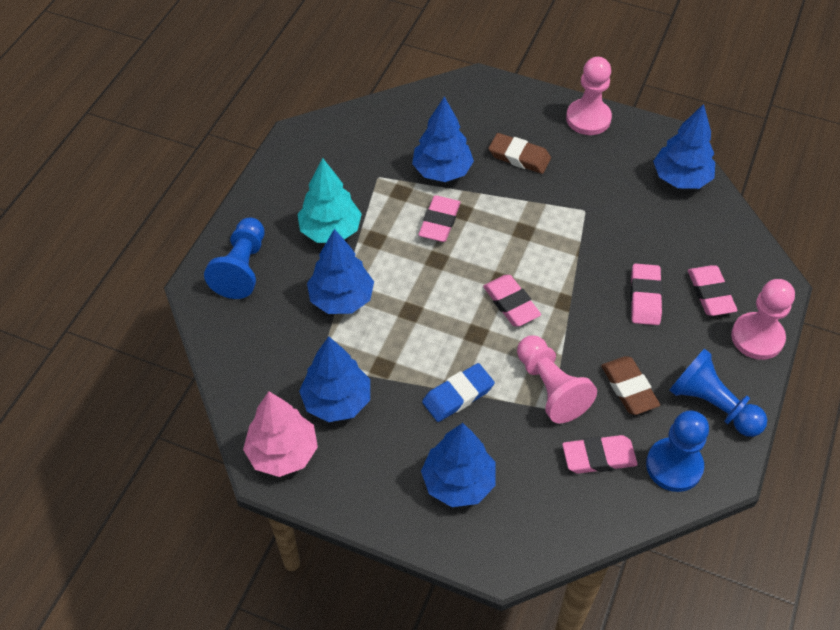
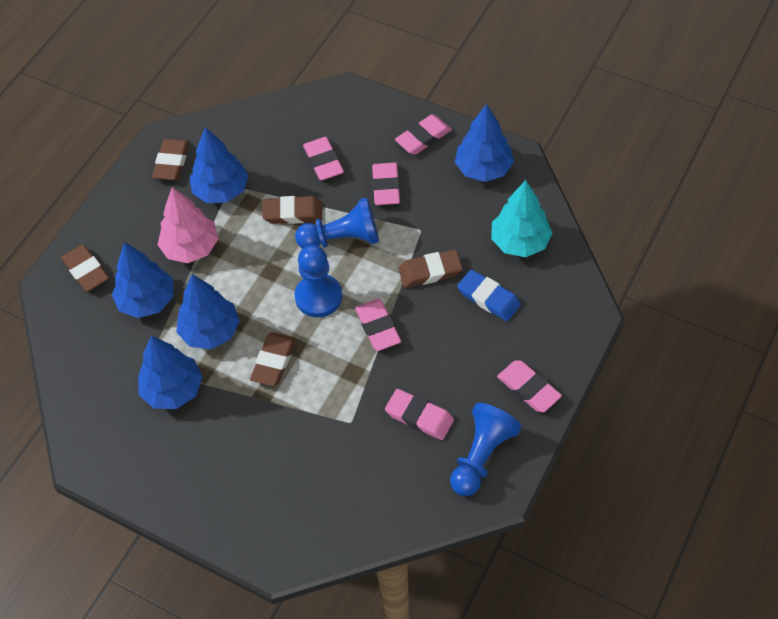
brown eraser: [488,133,551,174] [601,356,660,415] = 2 -> [61,245,109,291] [152,139,189,180] [250,332,296,386] [263,196,322,224] [398,250,463,288] = 5
pink eraser: [419,195,461,242] [483,275,541,327] [562,435,637,474] [630,264,663,325] [688,265,738,316] = 5 -> [303,137,344,180] [355,299,401,351] [372,162,400,205] [385,389,454,440] [395,114,452,155] [497,360,562,412] = 6
pink pawn: [517,335,597,424] [566,57,612,135] [731,279,795,360] = 3 -> none = 0

